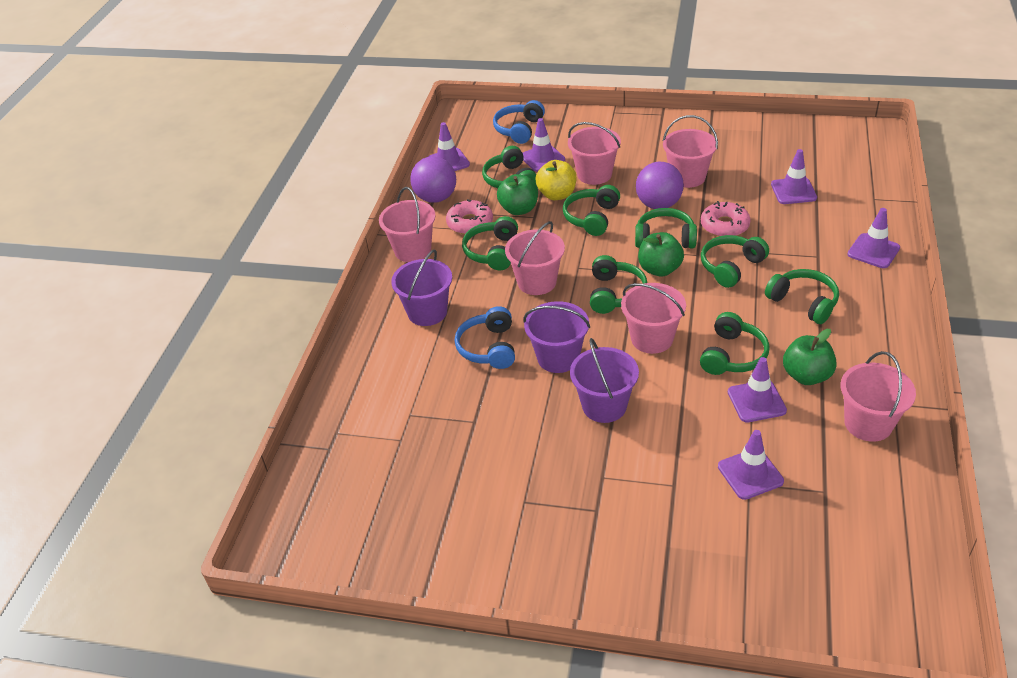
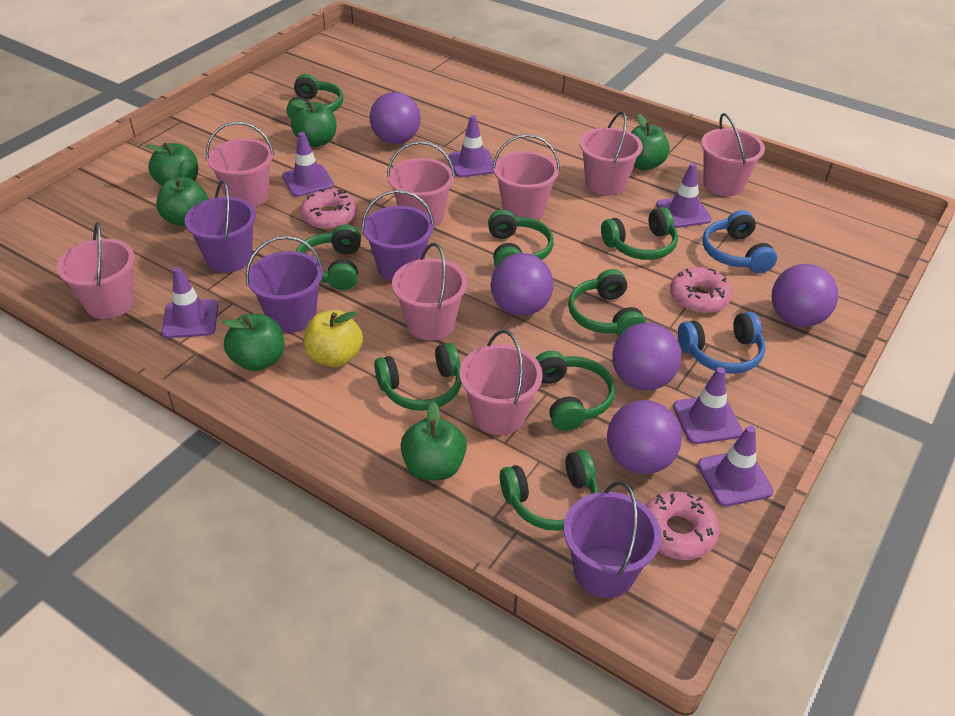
green apple: [497,174,538,215] [638,232,684,277] [783,329,837,385] = 3 -> [146,143,198,185] [156,177,208,227] [222,314,285,371] [291,101,337,147] [400,402,467,480] [631,114,670,170] = 6
pink bucket: [379,187,435,262] [505,221,565,295] [568,122,621,185] [621,283,686,354] [663,115,718,188] [841,351,916,442] = 6 -> [57,222,135,319] [206,121,274,207] [387,141,455,228] [392,243,467,340] [460,330,543,435] [493,134,560,220] [580,111,643,196] [701,113,765,196] = 8
pink donut: [446,199,493,234] [701,201,750,237] = 2 -> [300,189,357,229] [645,491,719,560] [670,267,732,313] = 3
purple ball: [410,156,456,203] [636,162,684,209] = 2 -> [370,92,420,144] [491,253,553,316] [607,400,682,474] [612,323,681,391] [772,264,838,327] = 5
purple bucket: [391,249,452,326] [523,301,590,373] [570,338,639,423] = 3 -> [185,180,256,273] [246,236,323,333] [362,190,434,281] [564,481,661,598] = 4

